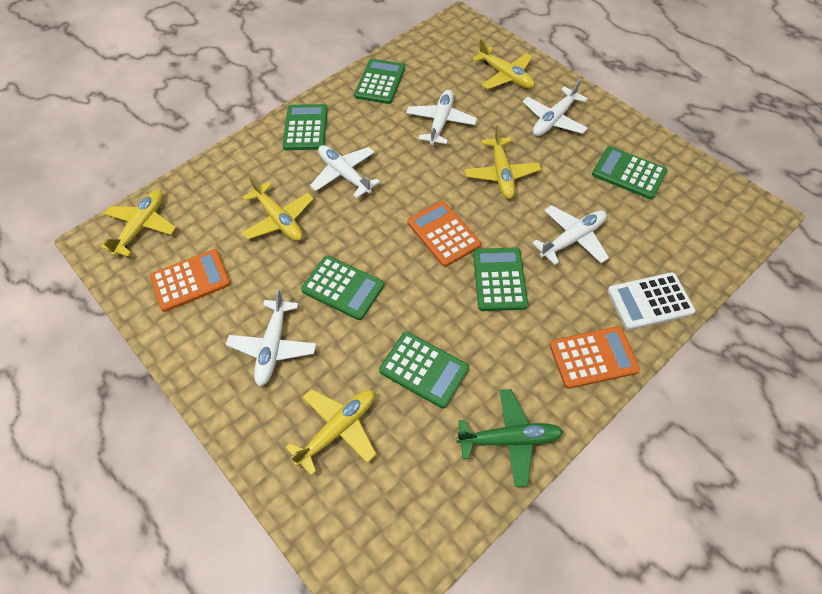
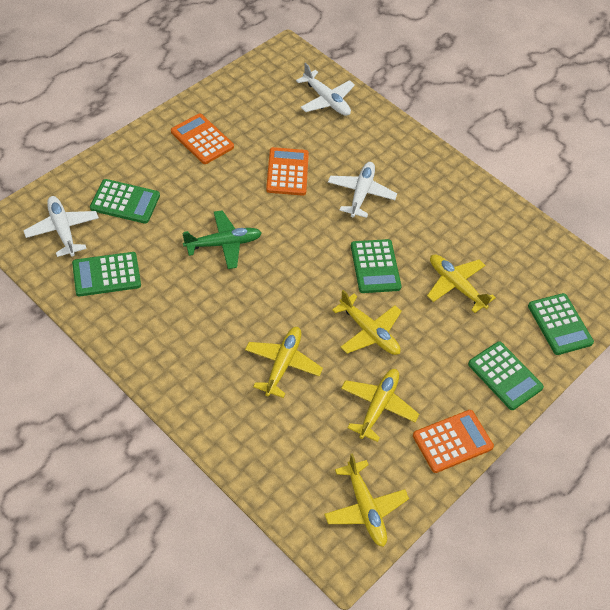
green calculator: [283,104,328,150] [301,256,384,320] [354,59,405,104] [379,332,469,408] [473,248,528,311] [592,146,668,199] = 6 -> [72,252,141,296] [90,179,160,224] [351,239,402,293] [468,341,544,410] [528,293,594,355] = 5
white calculator: [608,272,696,330] = 1 -> none = 0
white plane: [226,289,316,387] [310,145,380,198] [406,90,477,145] [523,79,588,136] [532,205,609,265] = 5 -> [23,196,99,257] [296,63,355,116] [328,162,397,218] = 3

